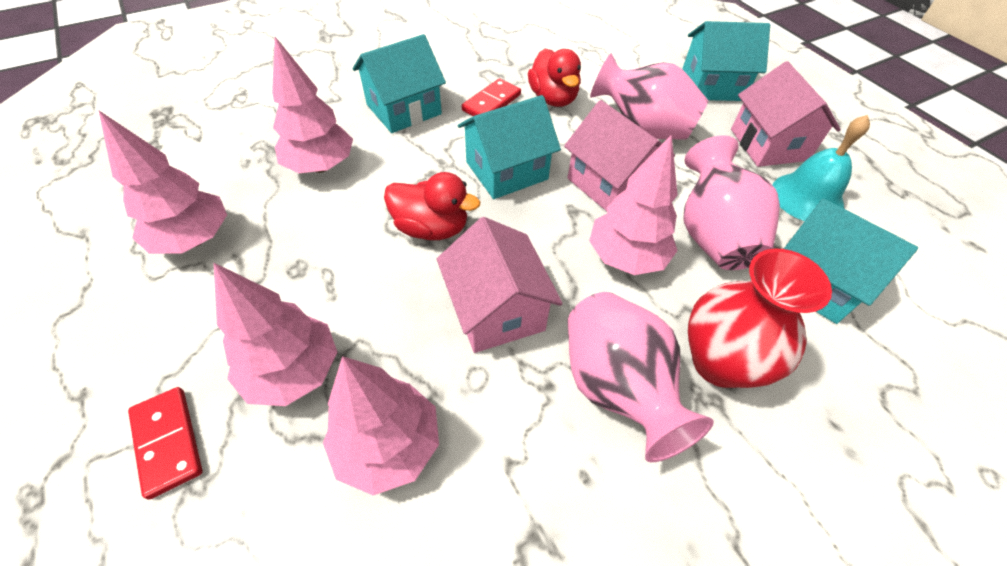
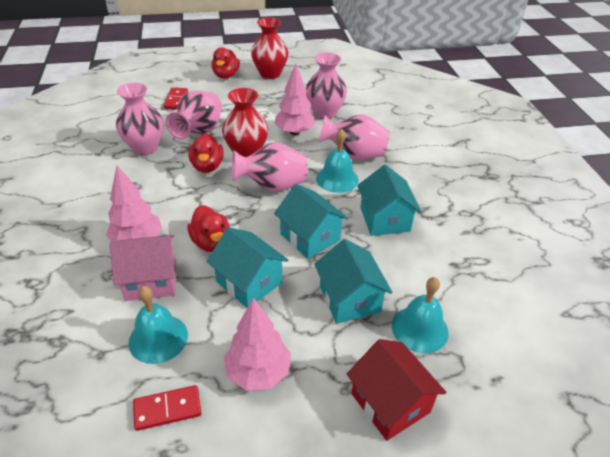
pink house: [437,217,563,353] [564,100,675,211] [731,61,841,167] = 3 -> [110,235,176,301] = 1
pink tree: [98,110,227,254] [214,263,337,406] [272,37,353,173] [323,356,439,495] [589,134,678,275] = 5 -> [106,165,162,242] [224,298,291,391] [274,64,316,135] = 3
pink vase: [568,292,714,462] [590,53,709,140] [683,135,780,270] = 3 -> [116,83,163,155] [166,90,222,139] [232,142,308,192] [306,53,347,119] [319,114,390,160] = 5
red duck: [384,172,480,240] [528,49,581,107] = 2 -> [187,205,230,252] [188,133,224,173] [211,47,240,78] = 3
red house: none = 0 -> [347,339,446,441] = 1
red vase: [688,248,832,388] = 1 -> [222,88,268,157] [251,17,288,79] = 2
turquoise bell: [773,115,870,221] = 1 -> [129,286,188,364] [316,128,359,193] [392,277,449,353] = 3

